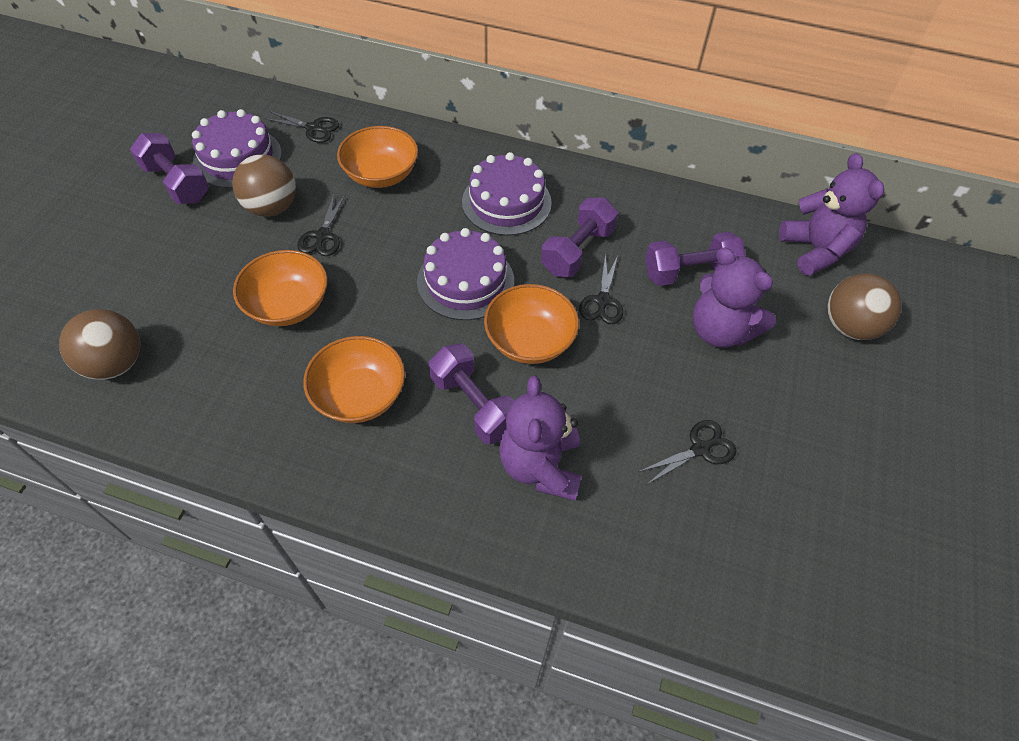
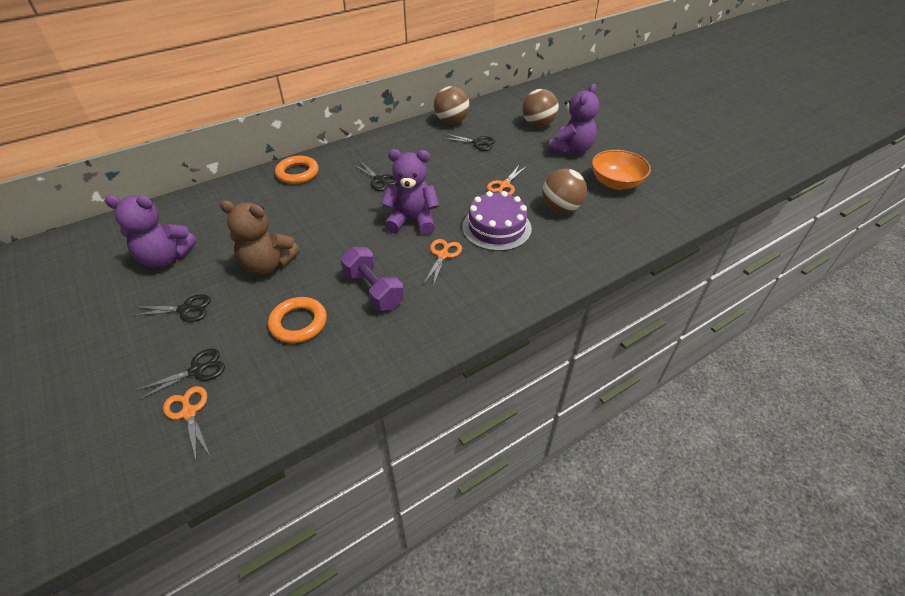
brown teddy bear: none = 0 -> [220,200,300,276] = 1
orange bowl: [233,250,328,326] [303,336,405,423] [337,126,418,188] [484,284,579,364] = 4 -> [592,150,651,190] = 1
orange ring: none = 0 -> [268,297,327,343] [275,156,319,184] = 2
orange scissors: none = 0 -> [163,386,210,463] [423,239,462,286] [487,164,527,195] = 3
purple cake: [192,109,282,188] [417,228,514,320] [462,152,552,236] = 3 -> [462,191,532,251] = 1
purple dumbbell: [130,133,209,204] [429,344,514,444] [541,198,618,277] [645,232,746,286] = 4 -> [340,247,404,311] = 1

